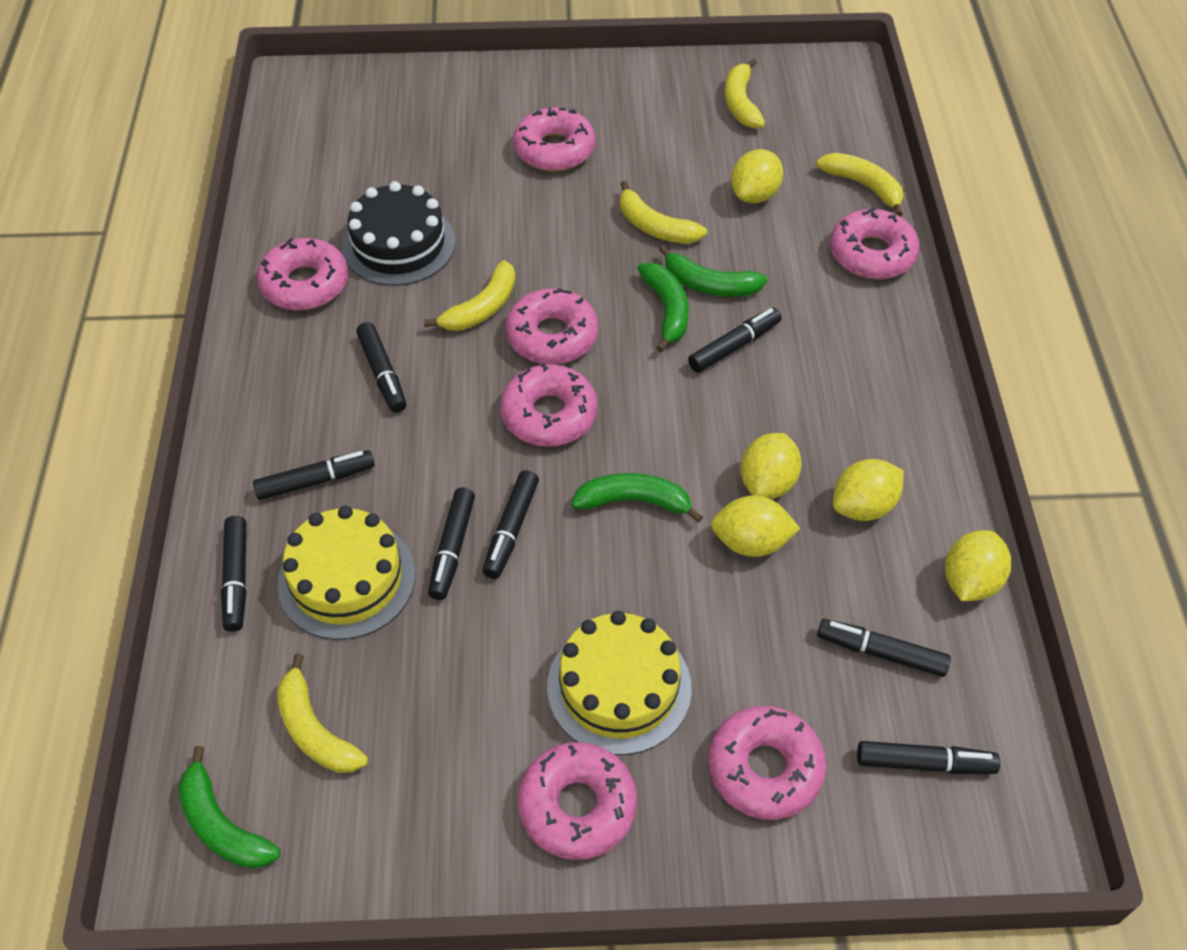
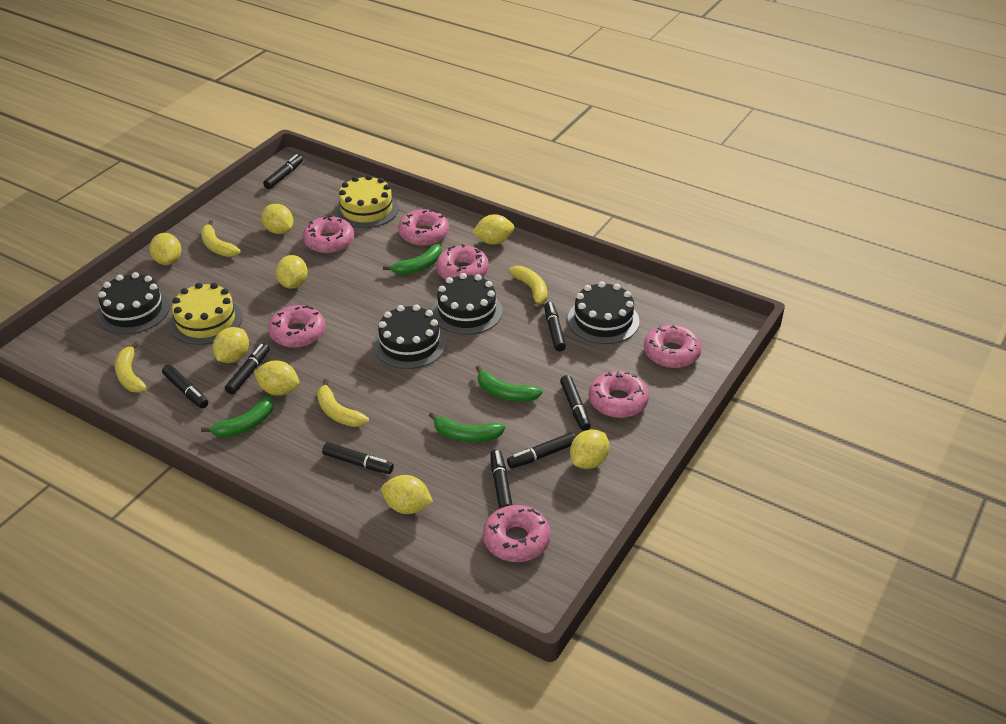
black cake: [342,181,456,286] = 1 -> [97,272,170,334] [373,304,446,369] [432,273,503,335] [568,281,639,344] = 4
yellow banana: [277,653,368,773] [424,260,515,331] [620,181,707,244] [725,58,765,128] [816,153,903,217] = 5 -> [115,341,147,393] [201,220,241,257] [317,379,369,427] [509,266,547,310] = 4
yellow lemon: [711,496,800,557] [731,149,783,203] [741,433,802,499] [833,459,904,521] [945,530,1011,601] = 5 -> [149,233,181,265] [213,327,249,363] [254,361,299,395] [261,204,293,234] [276,255,308,289] [381,475,433,514] [472,214,514,245] [570,429,609,469] = 8

